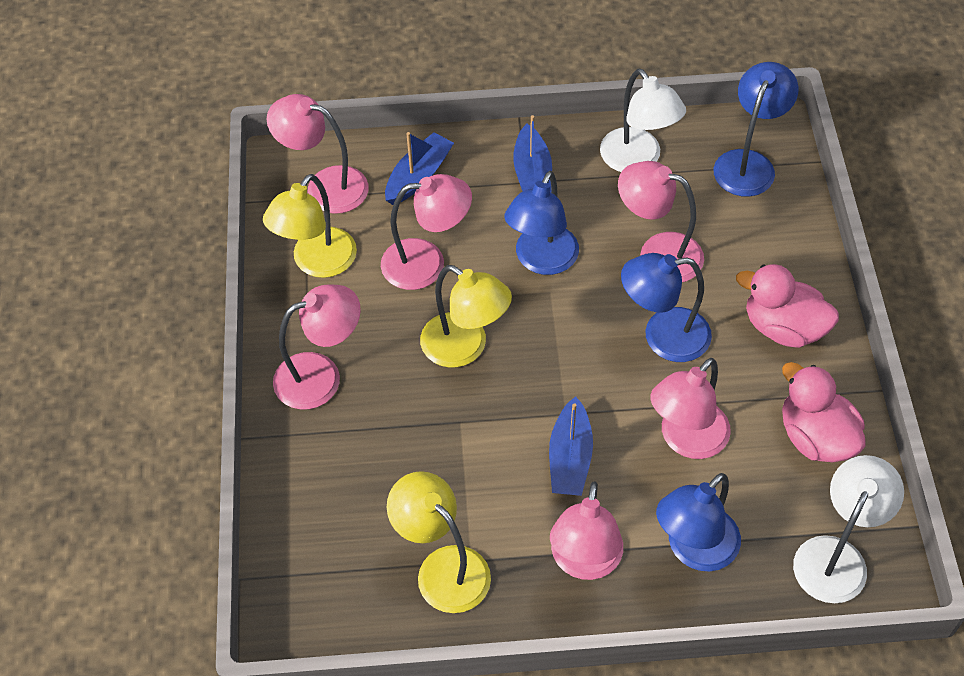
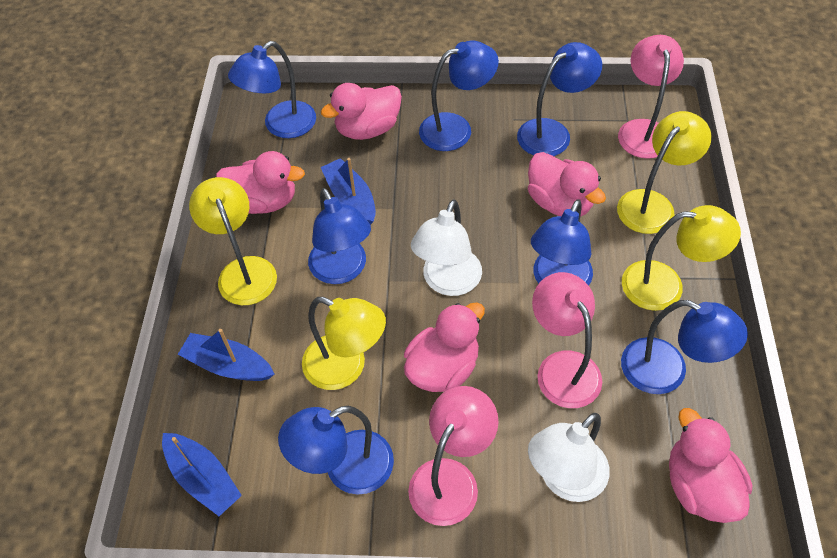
blue lamp: [504,171,579,275] [621,253,712,362] [656,473,741,571] [713,62,798,197] = 4 -> [228,41,316,138] [278,406,394,495] [308,188,371,284] [419,41,499,151] [517,42,602,156] [531,199,593,286] [621,300,748,394] = 7
pink duck: [736,264,839,348] [782,362,865,462] = 2 -> [216,151,305,214] [321,83,402,140] [404,302,485,392] [528,152,606,217] [669,408,752,523] = 5
pink lamp: [267,94,369,214] [273,284,361,410] [381,174,472,290] [550,481,623,580] [618,161,704,282] [650,358,731,459] = 6 -> [408,386,499,526] [532,272,602,408] [618,35,684,159] = 3
yellow lamp: [263,174,357,278] [387,471,491,613] [420,265,512,368] = 3 -> [189,177,277,305] [302,297,386,390] [617,111,711,234] [622,205,741,311] = 4

